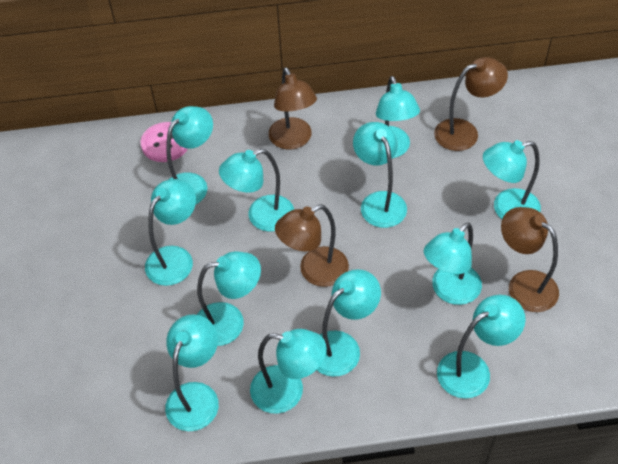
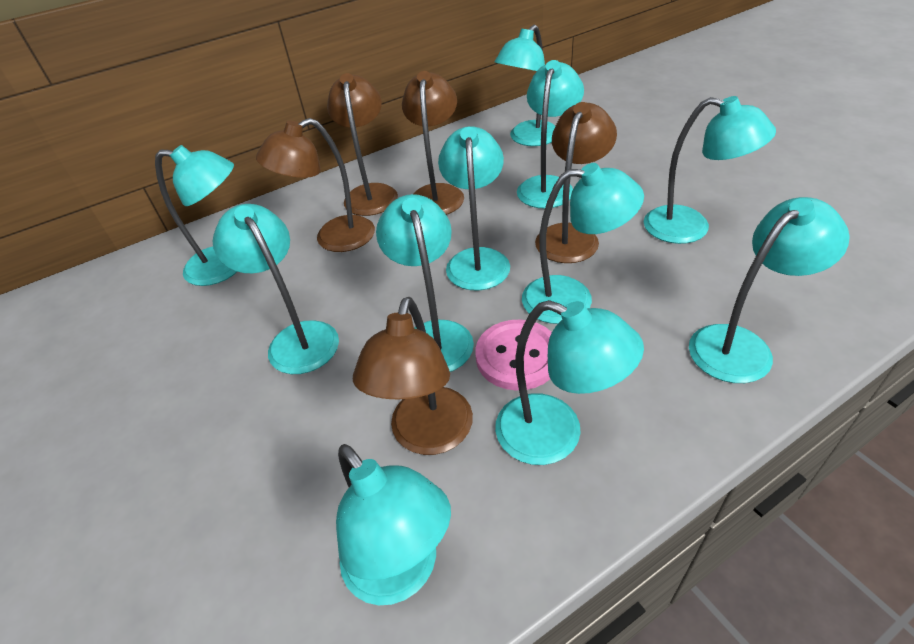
brown lamp: [269,67,317,149] [275,205,349,287] [434,57,508,151] [501,207,559,312] = 4 -> [256,118,375,252] [327,73,398,216] [353,297,473,455] [402,71,464,215] [535,102,617,263] = 5
turquoise lamp: [145,179,196,286] [165,314,219,431] [166,106,213,205] [197,251,261,346] [219,149,294,232] [250,329,327,414] [317,269,381,377] [353,122,407,228] [376,76,420,158] [424,223,482,305] [437,295,526,399] [483,140,541,219] = 12 -> [155,145,237,286] [213,204,339,374] [336,444,451,605] [376,194,474,372] [438,127,510,290] [495,24,555,146] [495,300,644,465] [517,60,584,208] [522,163,644,324] [644,96,776,244] [689,197,850,383] = 11

